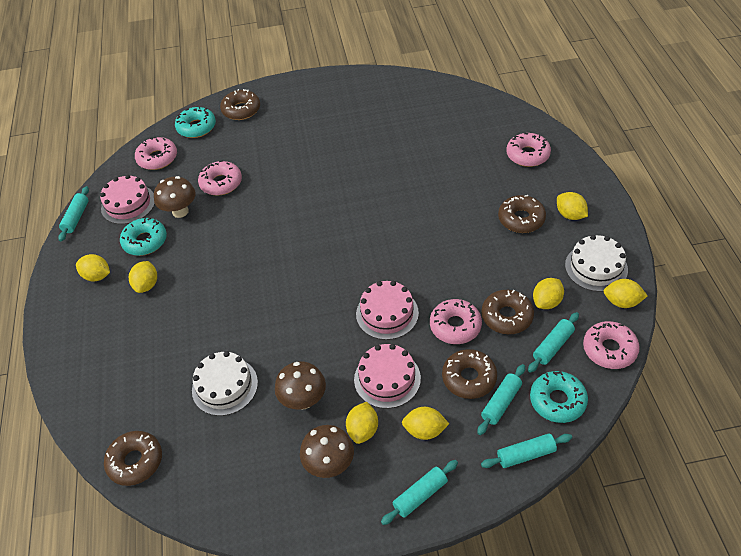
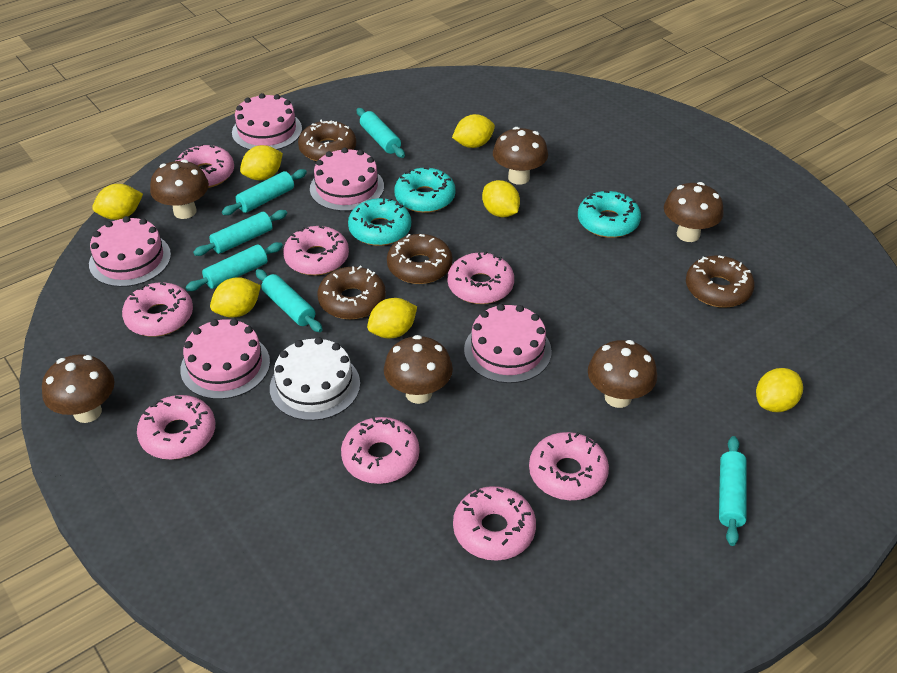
brown donut: [104,431,162,486] [220,89,260,120] [442,349,497,399] [482,290,534,334] [498,195,546,233] = 5 -> [298,120,356,161] [318,265,386,319] [387,234,453,284] [686,255,755,307] = 4
brown mushroom: [154,176,196,218] [275,361,326,409] [300,425,354,478] = 3 -> [42,354,115,423] [150,160,209,219] [384,335,453,404] [493,127,548,185] [588,340,657,408] [664,182,724,242] = 6
pink cake: [100,175,155,224] [354,344,421,409] [356,281,419,340] = 3 -> [89,216,171,287] [180,319,270,399] [232,93,302,150] [310,147,384,211] [464,304,552,383] = 5
pink donut: [135,136,177,170] [198,160,242,196] [430,299,482,344] [506,133,551,167] [583,321,640,369] = 5 -> [122,282,193,336] [137,395,215,460] [175,144,234,188] [283,226,349,276] [341,416,419,484] [447,251,514,304] [453,486,536,561] [529,432,609,500] = 8
turquoise rolling pin: [58,186,89,241] [381,460,458,525] [477,364,525,435] [481,433,572,468] [528,312,579,373] = 5 -> [185,242,283,291] [193,210,287,256] [222,169,307,215] [255,269,323,332] [357,108,405,158] [719,436,747,546] = 6
white cake: [192,351,258,416] [565,235,628,292] = 2 -> [270,337,360,421] = 1

